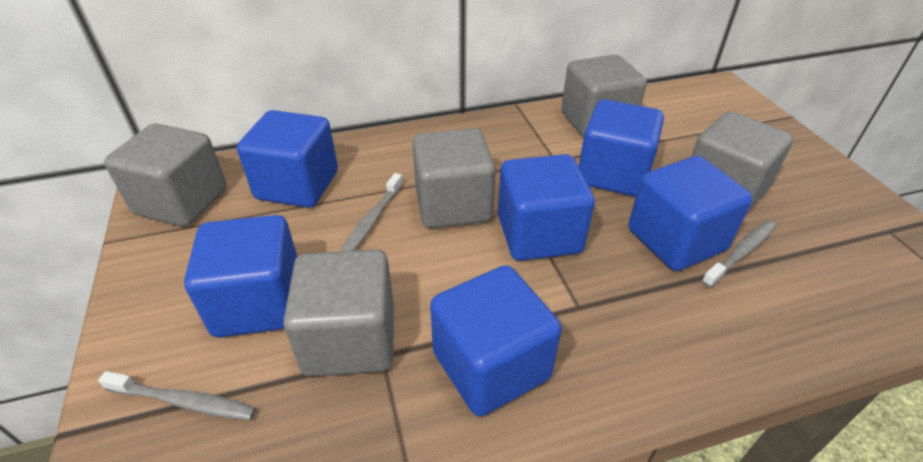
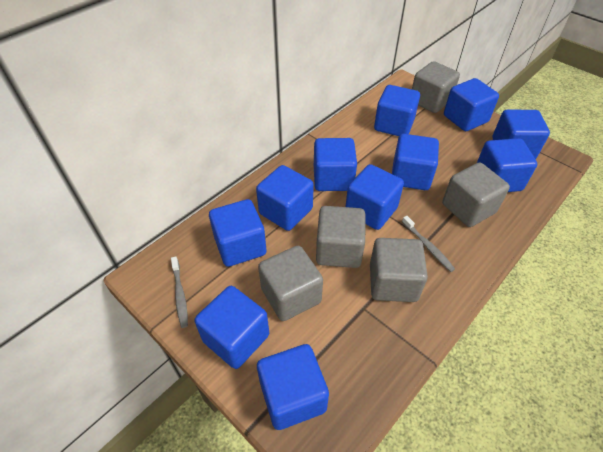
blue cube: [184,215,297,338] [237,110,338,208] [430,265,562,417] [498,154,595,261] [578,99,664,197] [628,156,753,271] = 6 -> [195,286,269,369] [209,199,267,267] [256,165,314,231] [257,344,329,430] [314,138,357,191] [345,164,404,230] [374,85,420,136] [392,134,439,190] [444,78,499,131] [477,138,537,192] [493,109,550,159] = 11
grey toothbrush: [98,371,256,420] [341,173,403,251] [702,220,776,288] = 3 -> [171,256,188,328] [402,216,455,272] = 2

